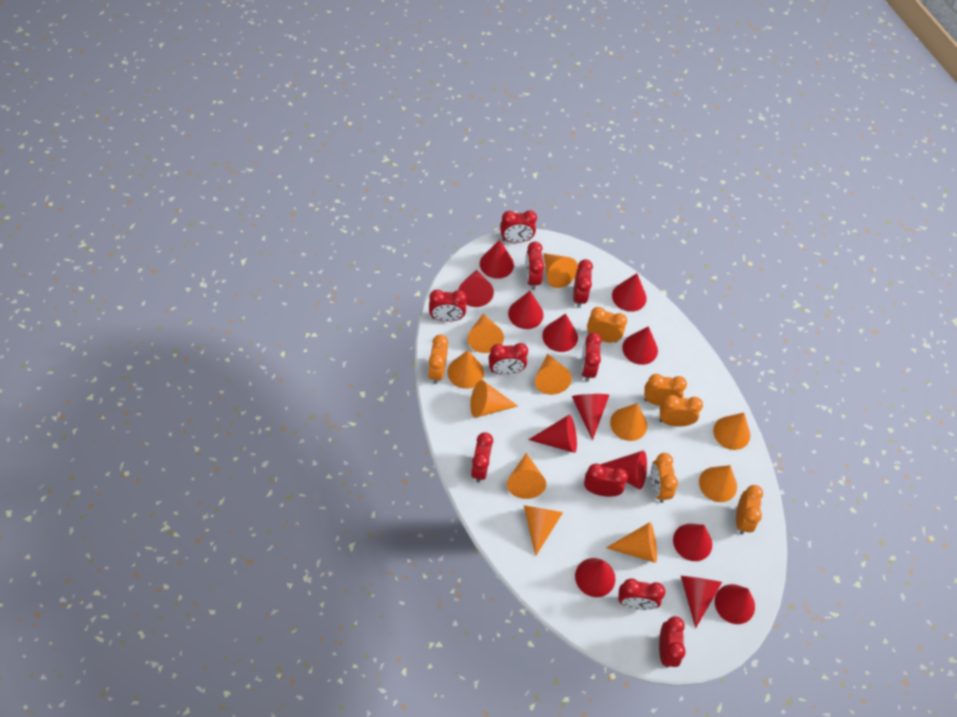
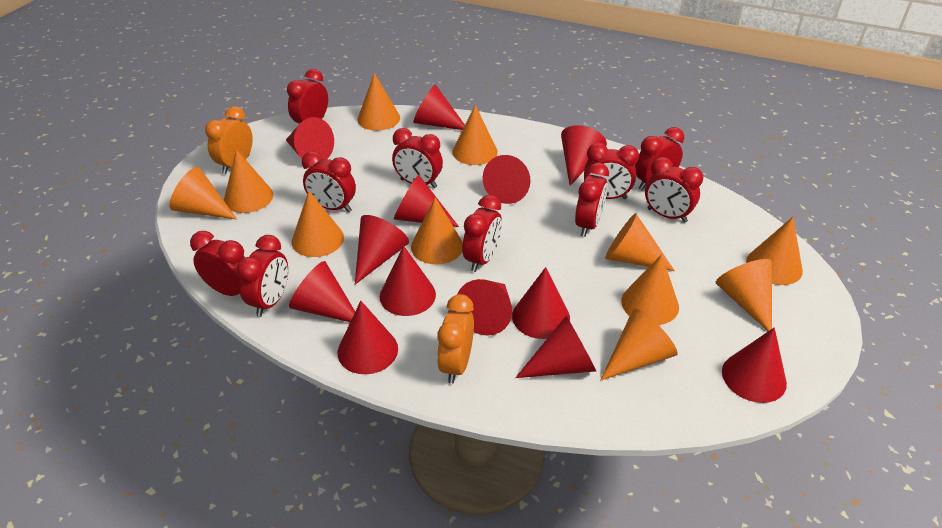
orange clock: [428,335,448,384] [587,307,627,343] [644,374,687,406] [651,453,678,503] [659,395,703,427] [736,485,763,535] = 6 -> [205,106,253,174] [437,294,474,384] = 2

